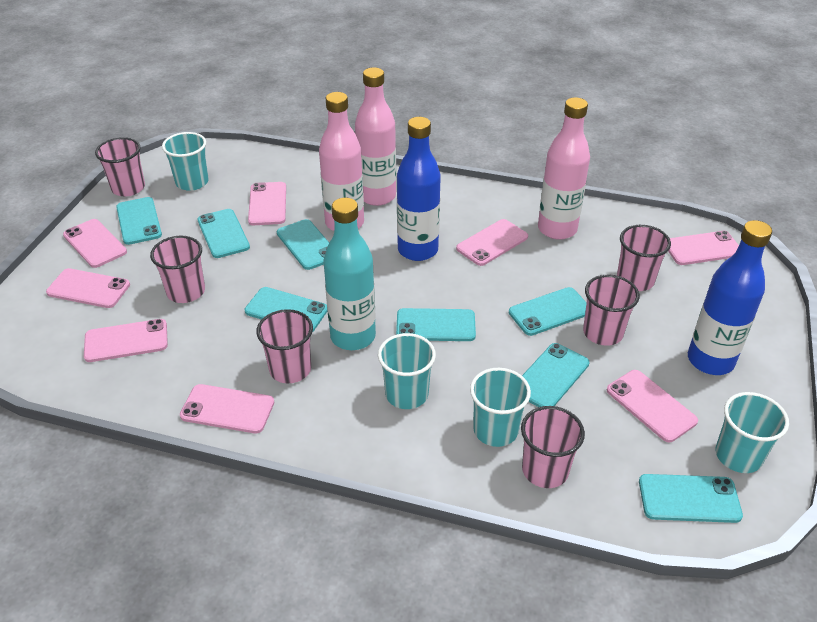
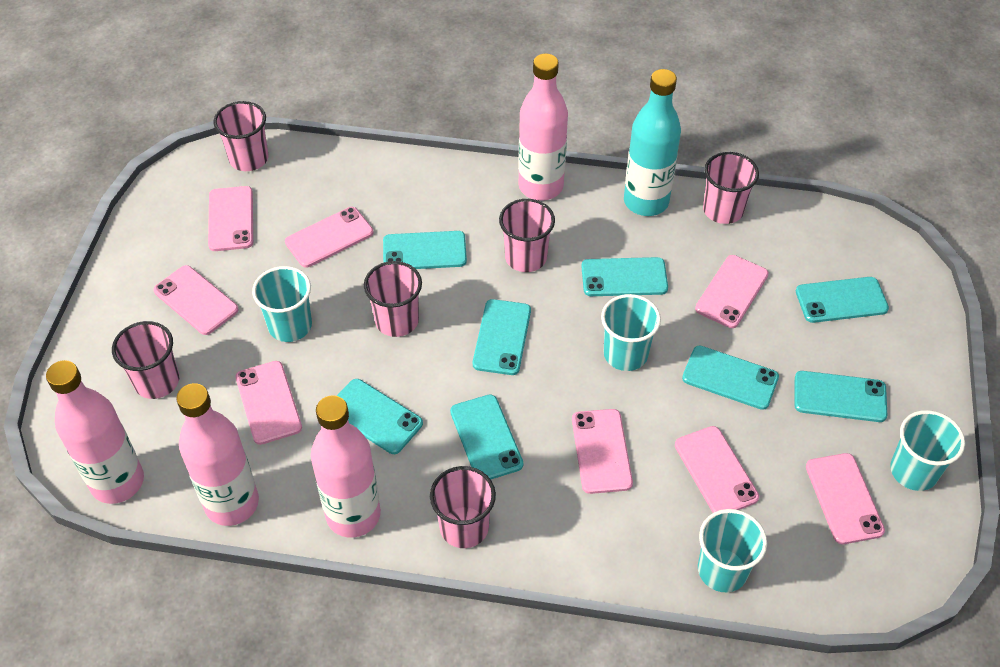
blue bottle: [397,117,441,261] [688,220,772,375] = 2 -> none = 0
pink bottle: [319,92,364,231] [355,67,396,206] [538,97,590,240] = 3 -> [46,360,144,504] [176,383,259,526] [311,395,381,538] [518,53,568,200] = 4

